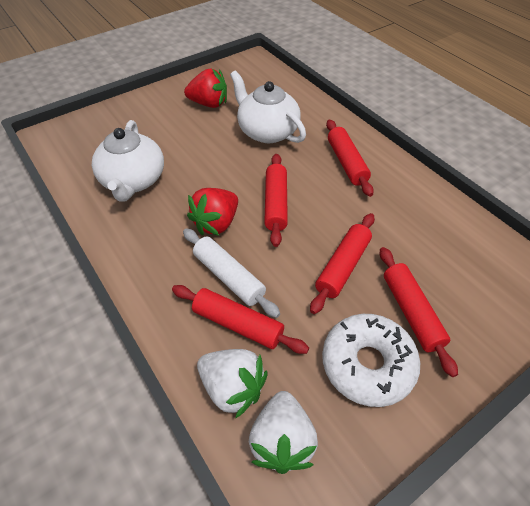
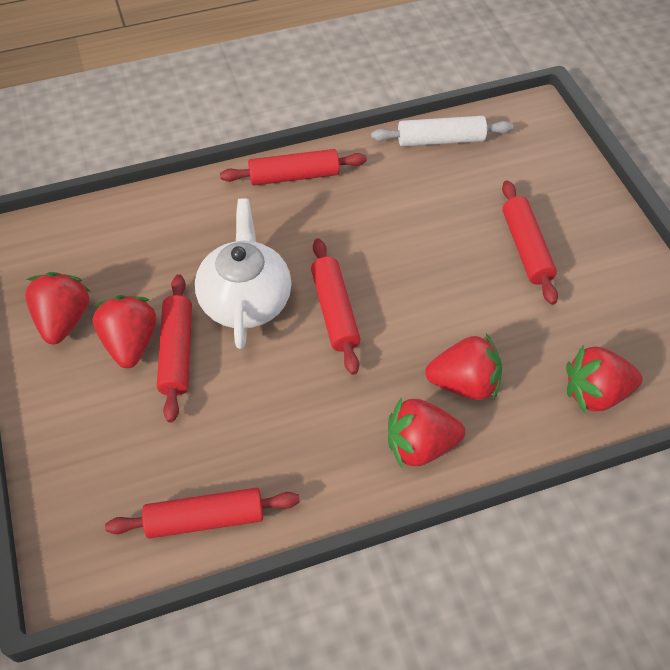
red strawberry: [184,69,227,108] [187,188,238,236] = 2 -> [25,272,91,344] [93,295,156,368] [388,397,465,468] [425,334,502,400] [566,345,642,413] = 5
white donut: [322,314,420,407] = 1 -> none = 0
white strawberry: [197,349,268,419] [249,391,318,474] = 2 -> none = 0
white teapot: [92,120,164,202] [230,71,306,143] = 2 -> [195,198,292,349] = 1

